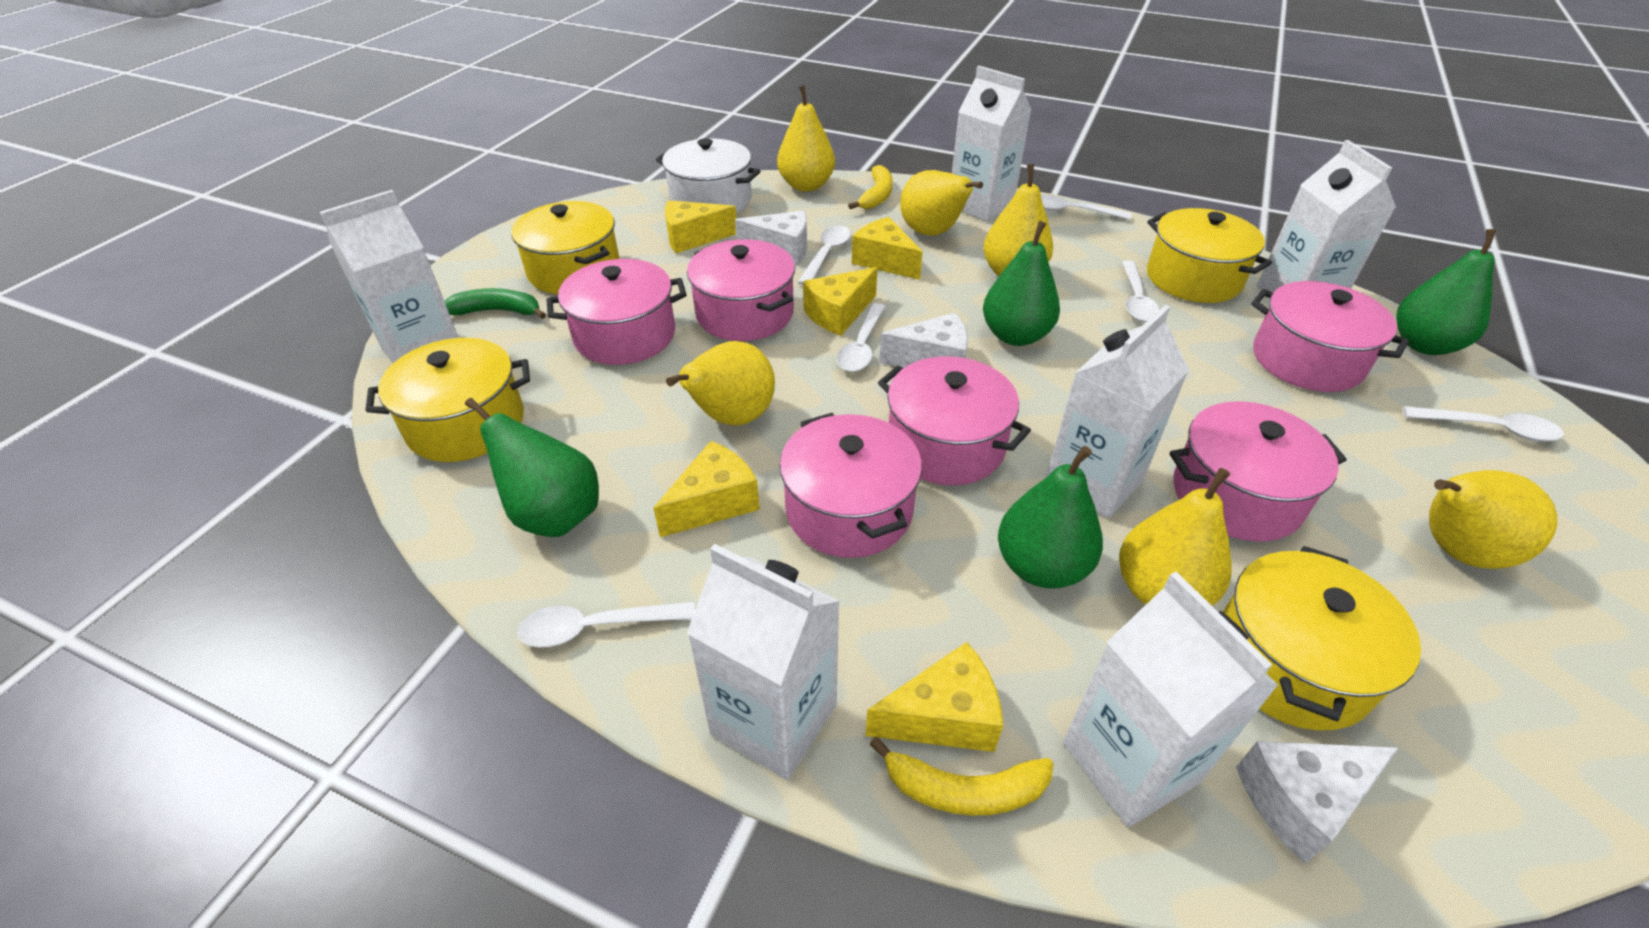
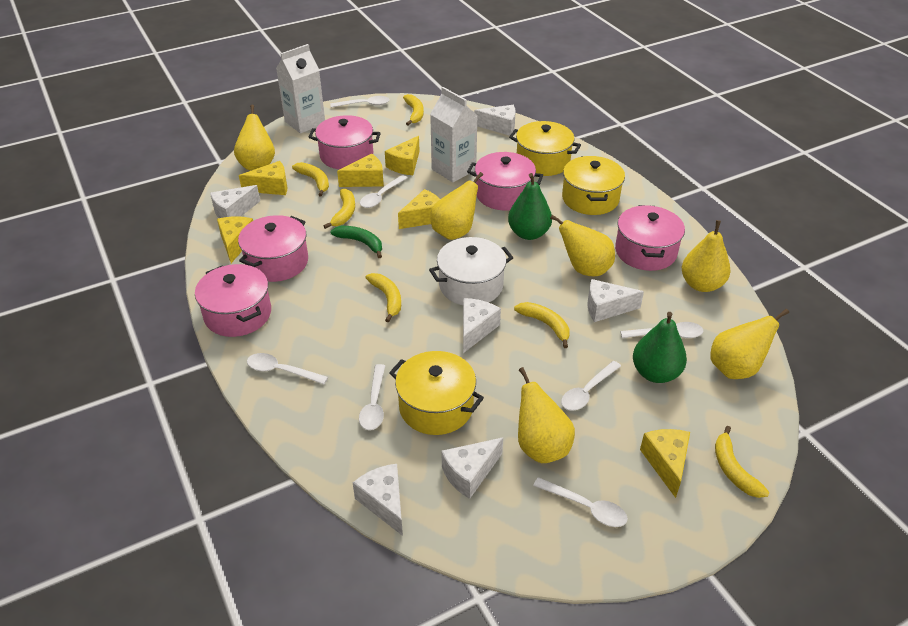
green pear: [465,398,599,537] [983,221,1060,346] [998,446,1103,589] [1396,229,1496,355] = 4 -> [508,173,552,240] [633,312,687,383] = 2
pink pot: [547,259,687,365] [687,239,795,341] [780,413,922,558] [878,356,1031,485] [1170,401,1347,542] [1251,281,1409,392] = 6 -> [195,264,271,337] [238,215,308,282] [309,115,381,169] [467,152,543,210] [615,205,685,271] = 5
white carton: [320,190,459,363] [687,544,840,780] [952,66,1031,221] [1046,305,1189,518] [1063,572,1279,827] [1257,140,1396,293] = 6 -> [276,44,325,134] [430,87,478,182] = 2
white cheese: [735,210,807,265] [879,313,968,368] [1236,741,1398,864] = 3 -> [210,185,260,218] [353,464,403,536] [441,438,503,499] [463,298,501,353] [474,105,516,136] [588,279,644,322] = 6
white spoon: [517,601,695,647] [797,225,851,285] [837,303,886,372] [1041,195,1132,220] [1122,260,1159,322] [1403,406,1564,442] = 6 -> [247,353,328,384] [330,96,390,108] [359,364,385,430] [360,175,408,208] [533,477,628,527] [561,361,621,411] [620,322,703,338] = 7
yellow banana: [848,165,893,209] [869,737,1053,816] = 2 -> [292,162,329,196] [324,189,355,229] [366,273,401,322] [403,94,424,126] [514,302,570,348] [715,426,769,498] = 6
yellow cheese: [653,441,760,537] [665,200,737,253] [803,267,878,336] [852,217,923,280] [865,642,1003,752] = 5 -> [217,216,253,263] [239,161,287,195] [337,154,384,187] [385,136,420,175] [398,189,440,229] [640,429,690,498] = 6
yellow pot: [366,338,530,462] [511,201,620,294] [1147,208,1272,303] [1223,546,1421,731] = 4 -> [389,351,484,435] [509,121,581,176] [562,156,625,215] = 3

